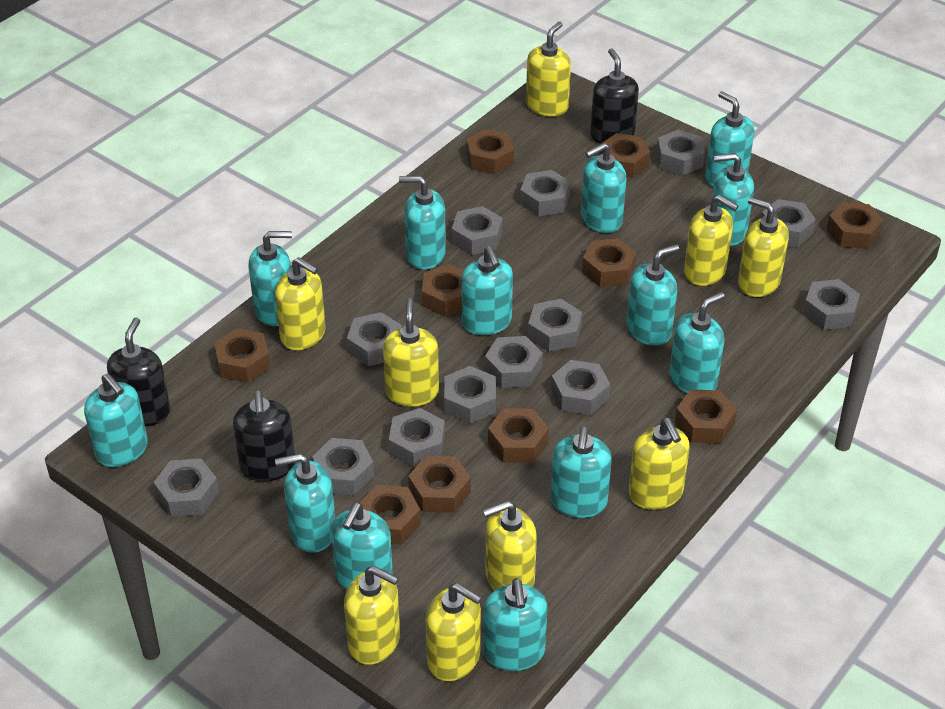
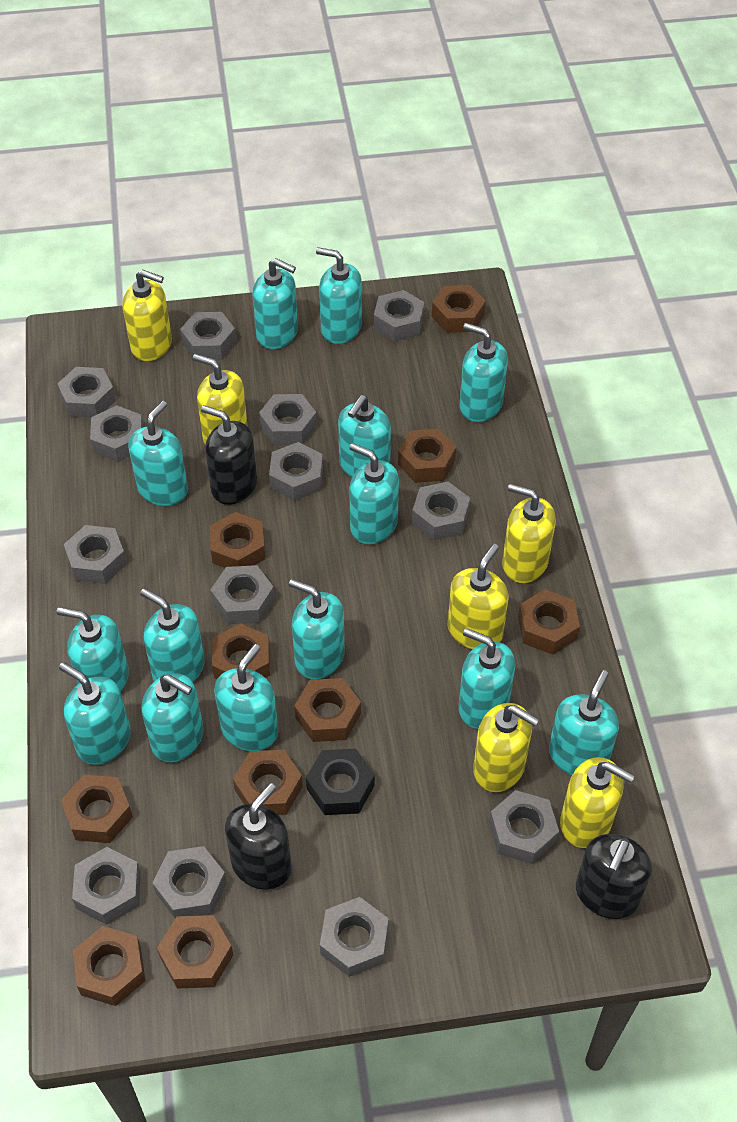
black nut: none = 0 -> [306,749,375,815] = 1
turquoise soap dispenser: [84,373,148,467] [248,231,292,326] [275,453,335,553] [331,503,393,589] [399,176,446,270] [462,246,513,335] [484,578,547,671] [551,427,612,518] [581,143,626,233] [627,244,679,346] [669,292,725,393] [705,91,754,187] [712,153,754,246] = 13 -> [57,607,129,692] [59,662,131,765] [128,401,188,506] [140,588,205,682] [142,673,203,762] [214,644,278,751] [253,258,298,349] [289,579,345,679] [316,247,362,344] [338,395,391,477] [349,443,399,544] [458,628,515,729] [459,323,508,422] [549,670,619,775] = 14
yellow soap dispenser: [275,257,326,350] [344,566,400,665] [383,298,439,407] [426,583,482,681] [483,500,537,591] [526,22,571,116] [629,418,690,510] [684,194,738,286] [738,197,789,297] = 9 -> [122,269,172,361] [193,354,248,446] [448,544,509,649] [473,703,539,792] [502,484,556,583] [560,757,635,848] = 6

